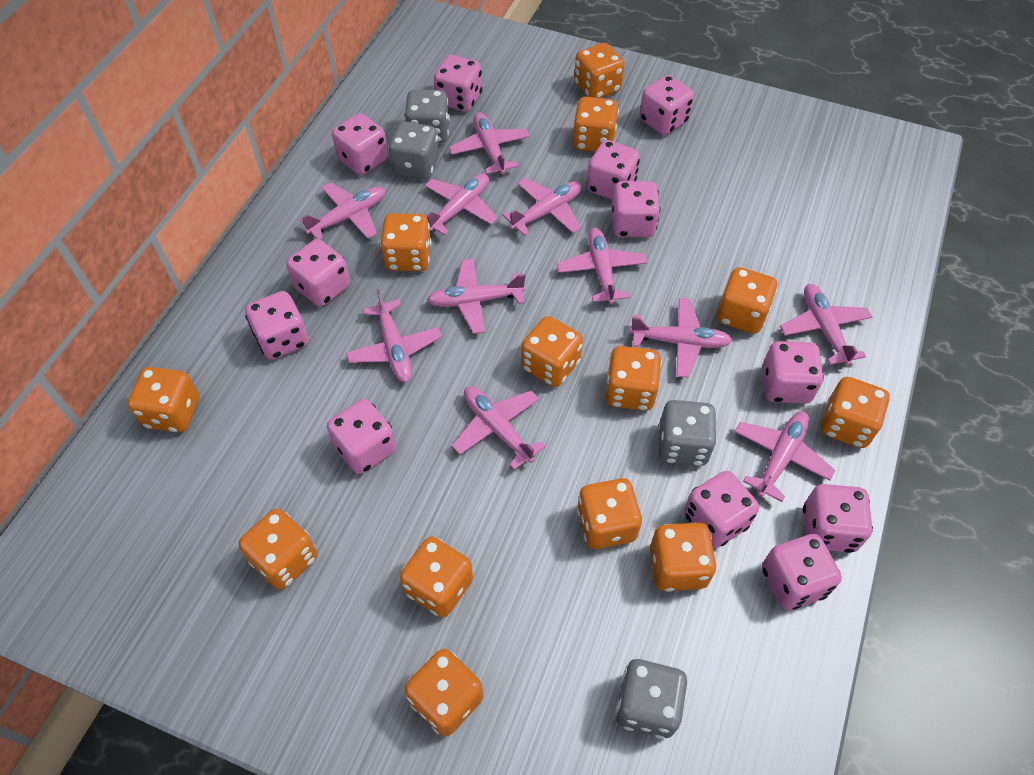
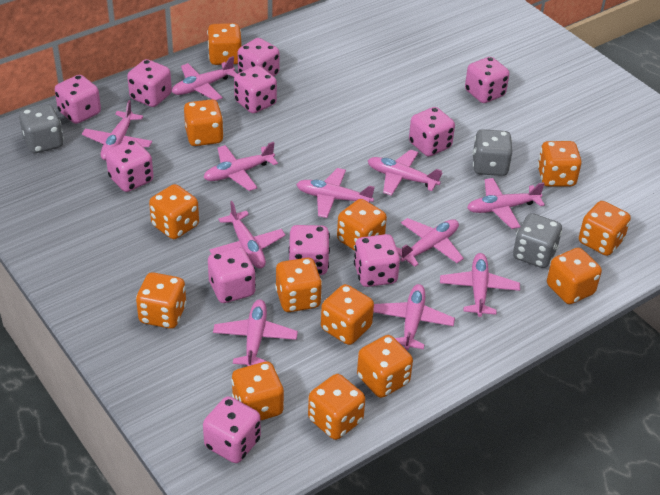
grey dice: [388,121,439,179] [404,90,450,143] [615,659,687,739] [658,400,717,466] = 4 -> [19,104,64,153] [472,129,512,176] [513,213,562,268] = 3
pink dice: [245,291,309,360] [286,239,350,307] [327,399,396,474] [332,113,388,175] [434,55,482,112] [587,140,640,200] [611,181,660,237] [639,75,694,135] [684,470,759,548] [762,341,824,404] [762,534,842,610] [803,484,873,553] = 12 -> [55,75,101,124] [106,139,154,192] [127,59,172,107] [203,396,261,463] [208,247,256,303] [234,65,277,113] [238,38,280,76] [288,225,330,275] [354,234,400,287] [409,107,455,157] [465,57,509,103] = 11

